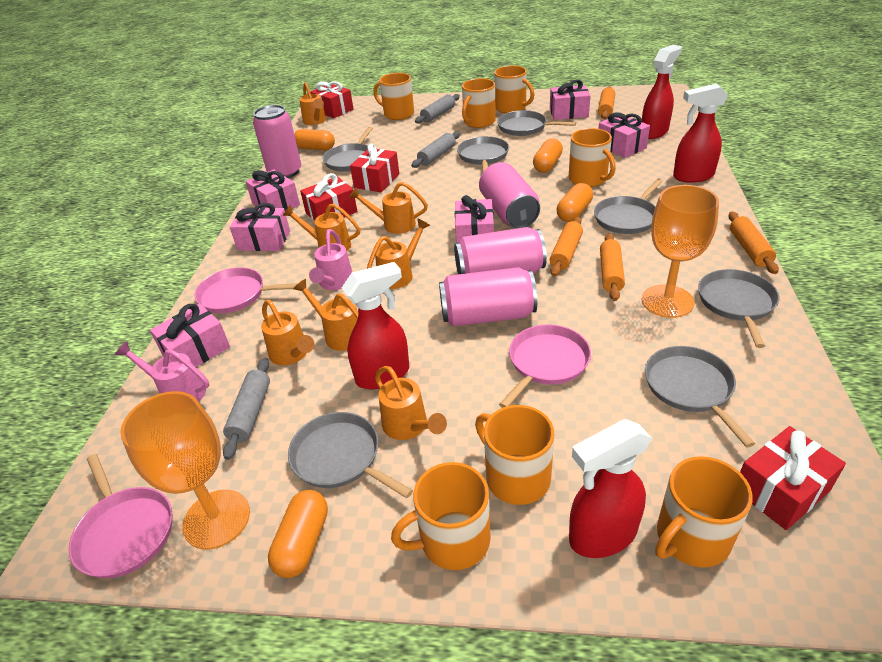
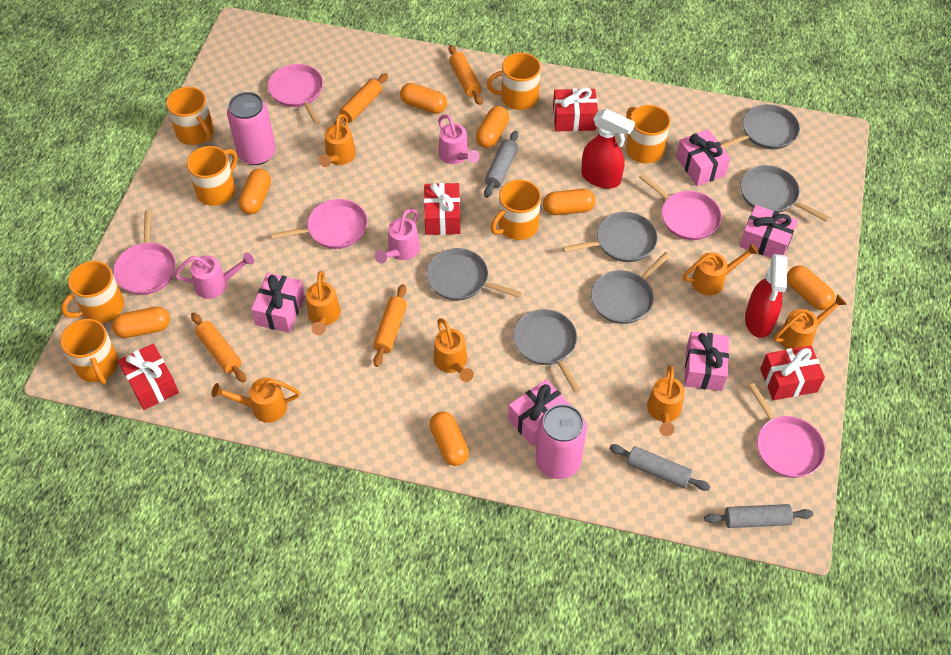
grey pan: [288,412,413,498] [323,127,373,172] [457,136,509,172] [497,110,576,136] [594,179,663,234] [645,346,755,447] [698,269,779,348] = 7 -> [426,248,522,300] [513,309,581,393] [563,212,658,262] [591,252,670,324] [721,104,800,149] [740,165,829,221] = 6
orange capsule: [268,490,328,578] [294,129,335,150] [533,138,563,172] [557,183,593,222] = 4 -> [112,307,170,338] [238,169,271,214] [400,83,447,114] [429,411,469,466] [476,106,509,148] [543,189,596,215] [787,266,835,310] = 7
orange goblet: [120,391,250,550] [642,185,719,318] = 2 -> none = 0
pink can: [253,105,301,178] [439,267,537,326] [454,227,547,274] [479,162,540,228] = 4 -> [227,92,276,165] [536,404,587,479] = 2
pink gift: [150,304,230,367] [230,203,290,251] [245,169,300,211] [455,195,494,243] [550,79,591,120] [598,112,650,158] = 6 -> [251,273,305,333] [508,379,571,446] [676,129,730,186] [684,331,729,391] [739,205,798,258] = 5
pink pan: [69,454,172,578] [195,267,298,314] [499,324,591,408] = 3 -> [113,210,176,295] [268,64,323,125] [270,199,367,249] [639,174,722,240] [749,383,825,478] = 5
pink watering can: [115,341,209,402] [309,229,352,290] = 2 -> [175,252,254,299] [375,209,420,264] [438,115,480,164] = 3
red spray bottle: [342,262,409,389] [569,419,652,558] [642,45,682,139] [673,83,728,183] = 4 -> [581,109,635,189] [745,254,788,338] = 2

